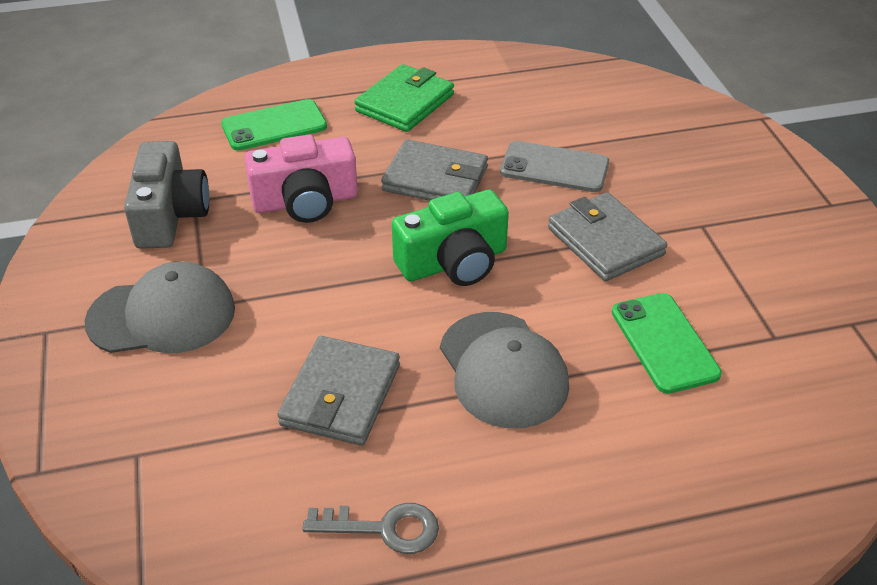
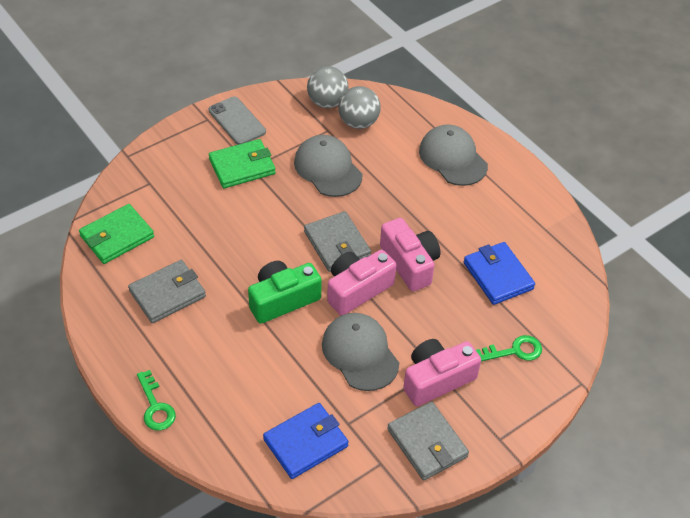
blue wallet: none = 0 -> [263,403,349,479] [463,242,535,305] = 2
green key: none = 0 -> [137,370,176,431] [476,335,542,362] = 2
green phone: [221,99,327,151] [612,293,722,394] = 2 -> none = 0
green wallet: [354,64,454,132] = 1 -> [79,204,154,264] [209,139,276,188] = 2
grey ball: none = 0 -> [307,66,348,108] [338,86,381,129] = 2
grey camera: [124,141,209,249] = 1 -> none = 0
grey cap: [84,261,235,353] [440,312,569,428] = 2 -> [294,135,362,197] [322,313,399,391] [419,124,488,186] = 3
grey key: [303,503,439,554] = 1 -> none = 0
pink camera: [244,135,358,223] = 1 -> [327,250,396,315] [380,218,440,291] [403,339,481,406] = 3

